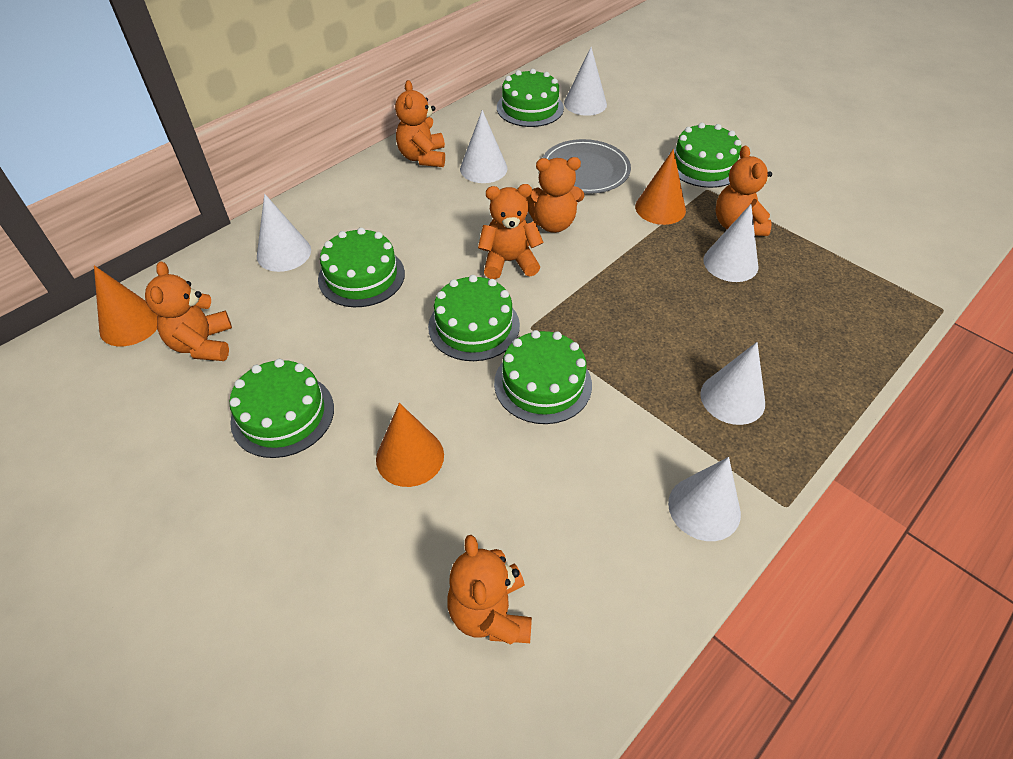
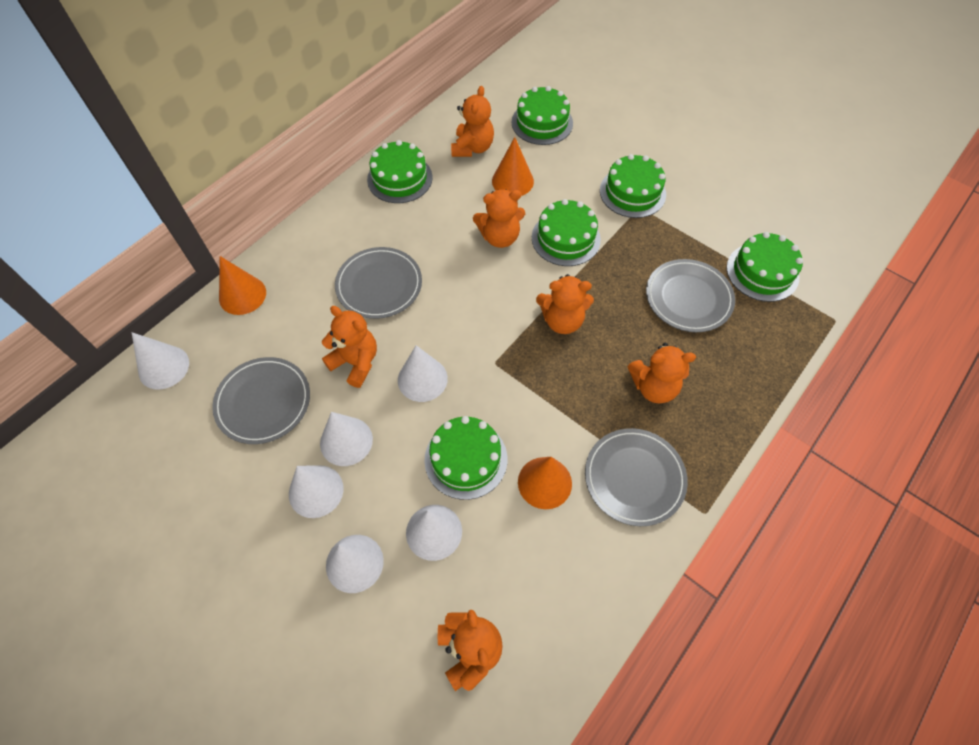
grey plate: [543,139,631,194] = 1 -> [212,357,310,444] [335,247,422,319] [585,428,688,526] [646,259,735,332] = 4

